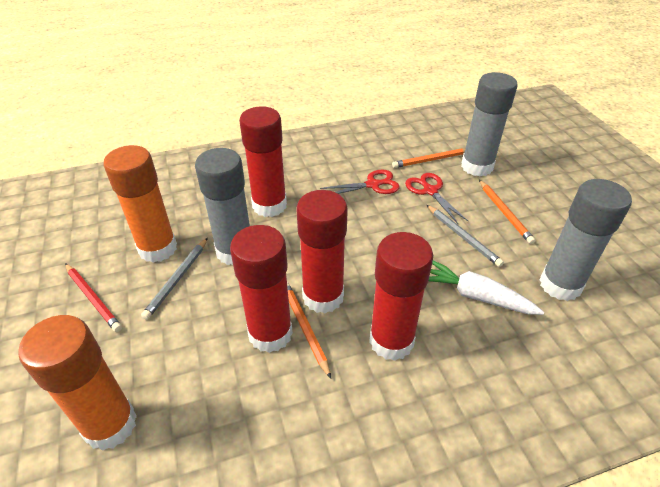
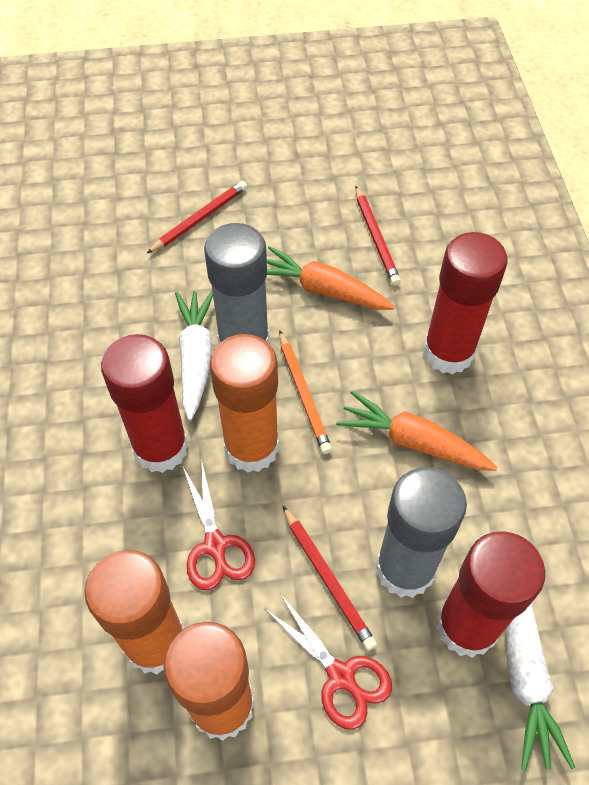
grey glue stick: [195,148,250,265] [461,72,518,176] [539,179,632,301] = 3 -> [204,223,269,345] [376,467,467,598] = 2
grey pencil: [141,238,208,320] [427,205,504,267] = 2 -> none = 0
orange carrot: none = 0 -> [267,246,394,310] [336,391,497,471] = 2
orange glue stick: [18,315,137,451] [103,145,177,263] = 2 -> [85,550,184,675] [163,622,255,741] [210,334,279,472] = 3
orange pencil: [287,282,331,379] [392,148,466,168] [479,180,535,244] = 3 -> [279,330,332,454] = 1
red glue stick: [230,225,293,353] [239,106,287,217] [296,190,348,314] [369,232,433,361] = 4 -> [101,334,188,473] [423,232,508,374] [437,531,545,658] = 3
red pencil: [65,263,122,332] = 1 -> [146,181,247,254] [283,506,377,651] [355,186,401,285] = 3
white carrot: [429,261,544,315] = 1 -> [175,291,213,420] [507,604,575,771] = 2

